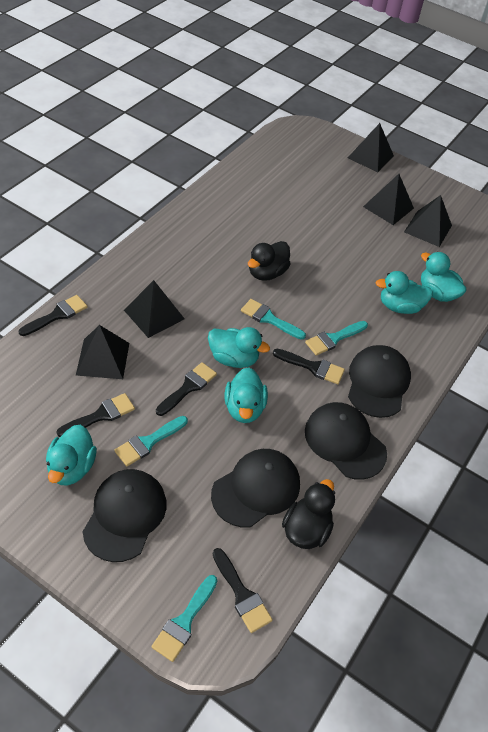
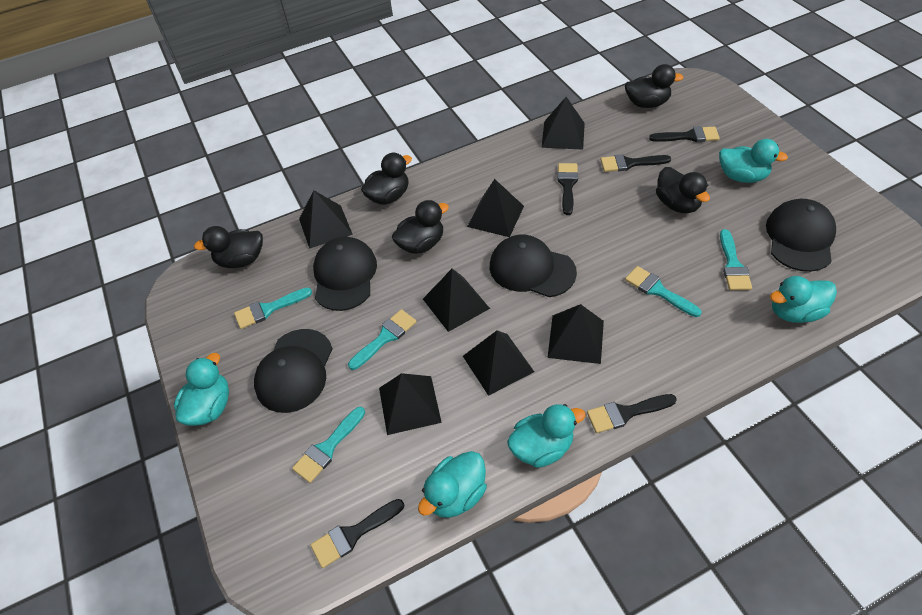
black duck: [248,241,291,281] [282,479,335,549] = 2 -> [194,226,263,268] [361,153,412,205] [392,200,449,254] [625,64,683,108] [656,167,710,213] = 5
black pyramid: [76,325,129,379] [124,280,185,338] [348,123,394,172] [363,174,414,225] [404,195,452,247] = 5 -> [299,190,353,249] [379,373,442,435] [423,269,490,332] [463,330,534,396] [467,179,524,237] [541,97,585,150] [547,304,604,364] = 7
turquoise brush: [114,416,188,466] [151,575,218,662] [241,299,306,340] [305,321,368,355] = 4 -> [234,287,312,329] [292,407,365,483] [348,309,416,370] [625,266,702,317] [720,229,752,290] = 5

